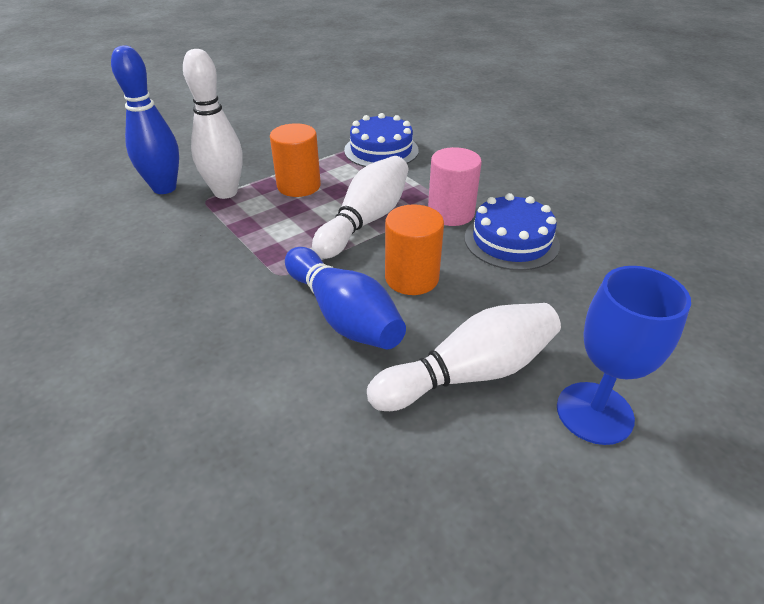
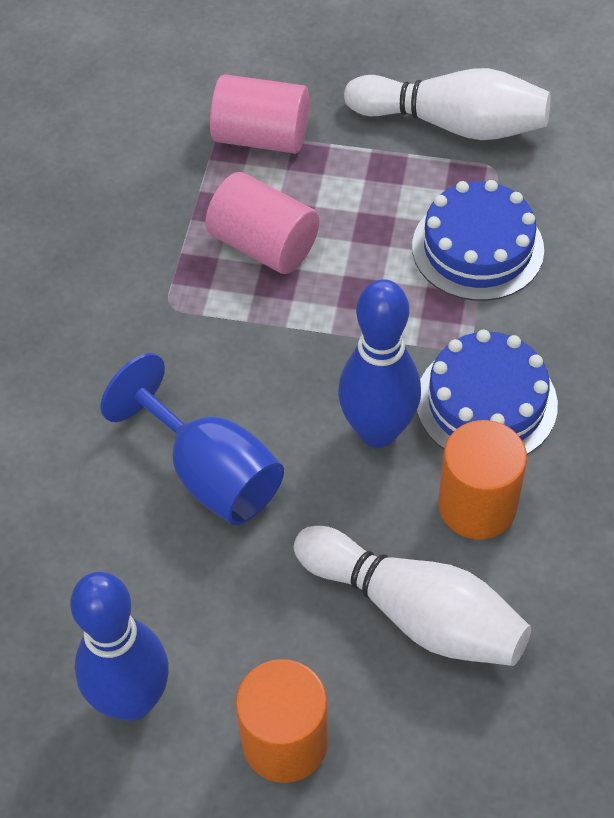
pink cylinder: [428,147,482,226] = 1 -> [205,172,319,274] [210,74,309,154] = 2
white bowling pin: [183,49,243,199] [312,156,408,259] [367,303,561,411] = 3 -> [294,526,531,666] [344,68,551,140] = 2

